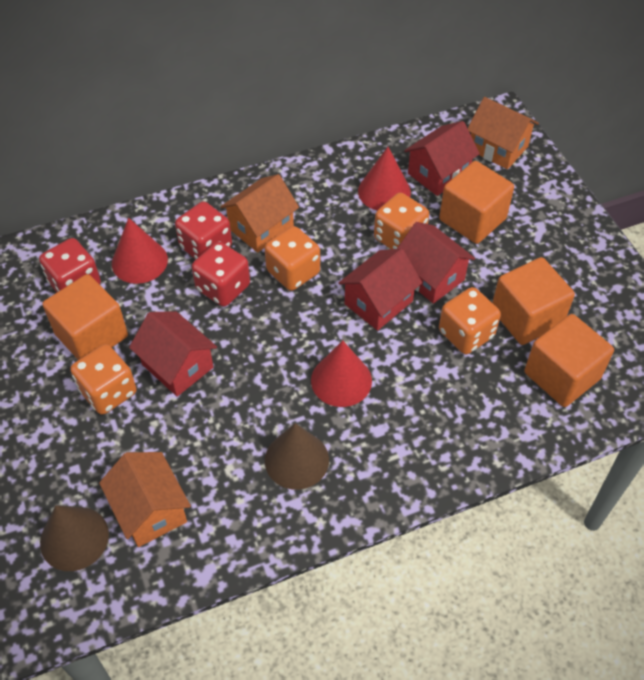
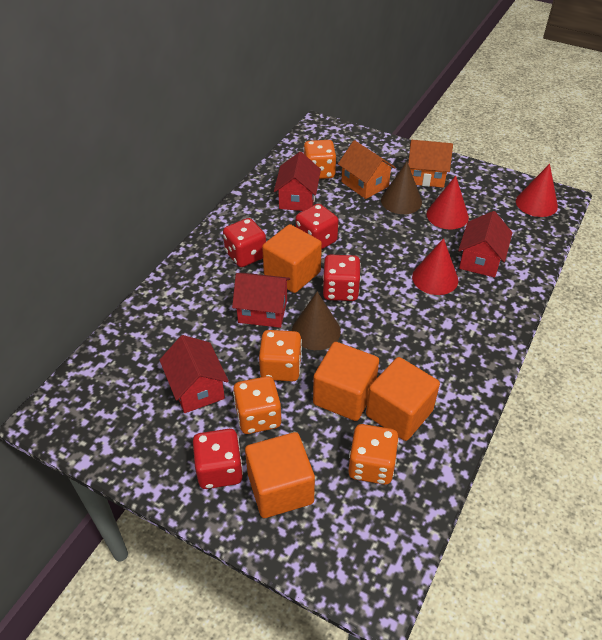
orange house: [99,452,191,547] [220,174,299,253] [468,97,539,169] = 3 -> [338,140,396,199] [408,140,453,188] = 2
red dice: [39,238,101,292] [175,201,232,259] [192,242,250,307] = 3 -> [193,429,243,489] [223,218,266,267] [296,204,338,249] [323,255,361,301] = 4

